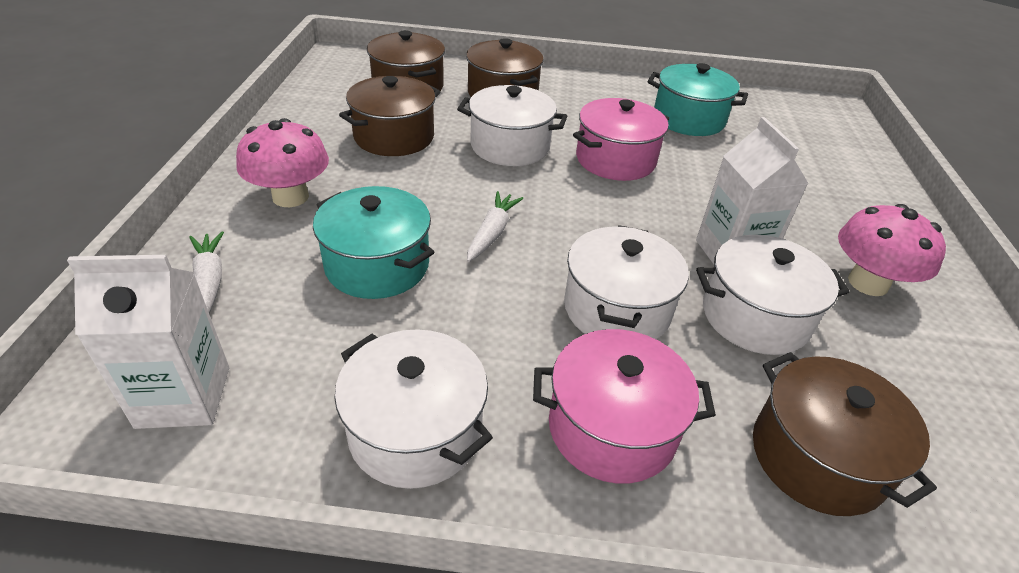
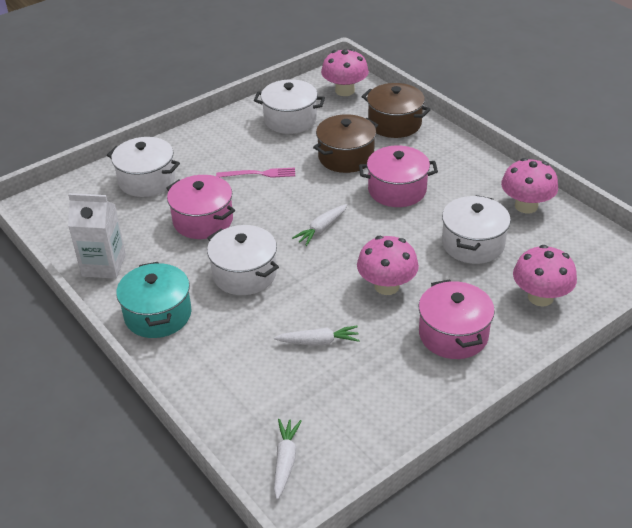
brown pot: [339,76,440,156] [367,30,445,92] [466,38,544,97] [753,352,937,516] = 4 -> [313,114,378,173] [361,83,431,138] = 2
pink fork: none = 0 -> [216,168,295,178] = 1
pink mushroom: [236,118,329,207] [838,204,946,296] = 2 -> [321,49,369,96] [357,236,419,295] [501,158,558,213] [513,245,577,307] = 4
pink pot: [533,329,716,484] [573,98,669,181] = 2 -> [167,175,235,239] [359,145,438,207] [419,279,495,359] = 3
turquoise pot: [313,186,434,299] [647,63,748,136] = 2 -> [116,262,191,338] = 1
white carrot: [189,231,224,314] [467,191,523,262] = 2 -> [274,326,360,346] [274,419,302,500] [292,204,347,246] = 3
white carton: [67,255,229,429] [696,117,809,264] = 2 -> [68,193,126,279] = 1

